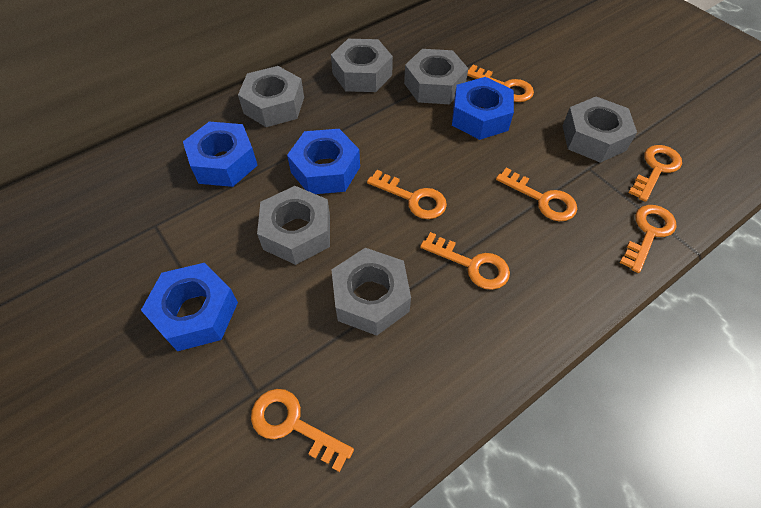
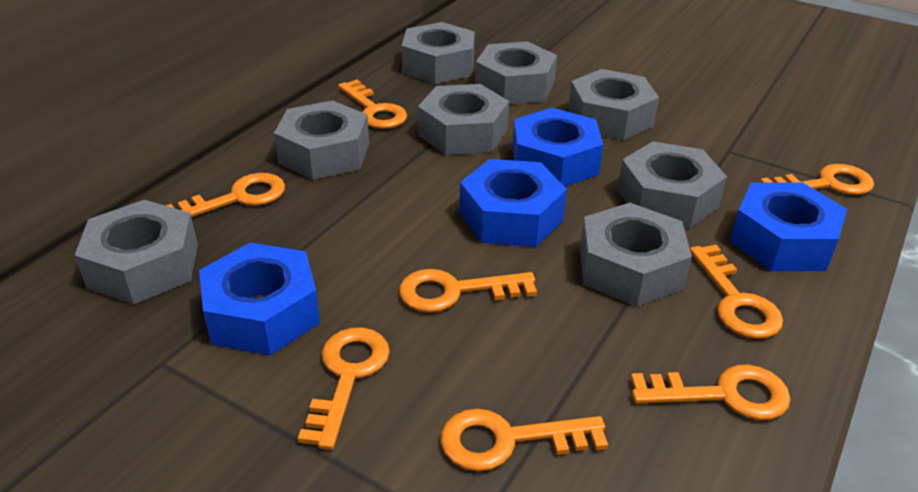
grey nut: [238,66,304,127] [257,186,330,265] [331,39,393,92] [332,248,411,336] [404,49,468,104] [562,96,637,163] = 6 -> [75,200,198,305] [274,100,369,180] [402,22,475,84] [418,84,509,155] [475,41,557,104] [568,69,659,140] [580,203,692,307] [617,141,727,228] = 8
orange key: [251,389,354,472] [367,170,447,219] [420,232,510,290] [467,65,534,102] [496,167,577,221] [620,205,677,273] [628,145,682,202] = 7 -> [166,173,285,217] [298,328,390,450] [338,80,407,129] [399,269,537,313] [440,409,608,471] [631,364,791,420] [690,245,783,339] [760,164,874,195] = 8

